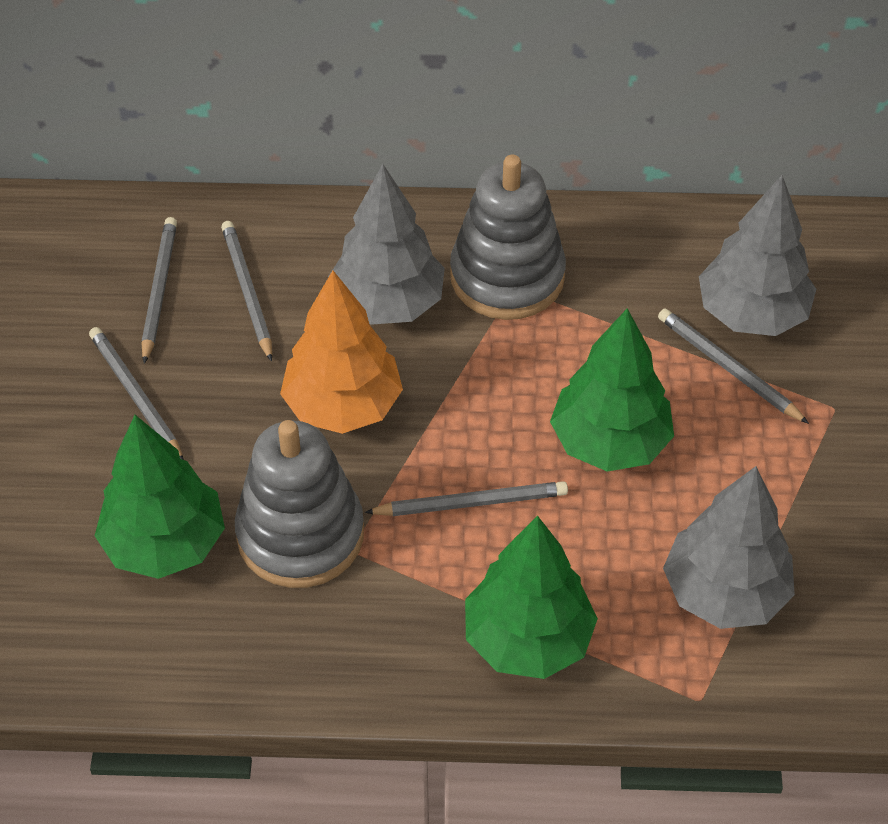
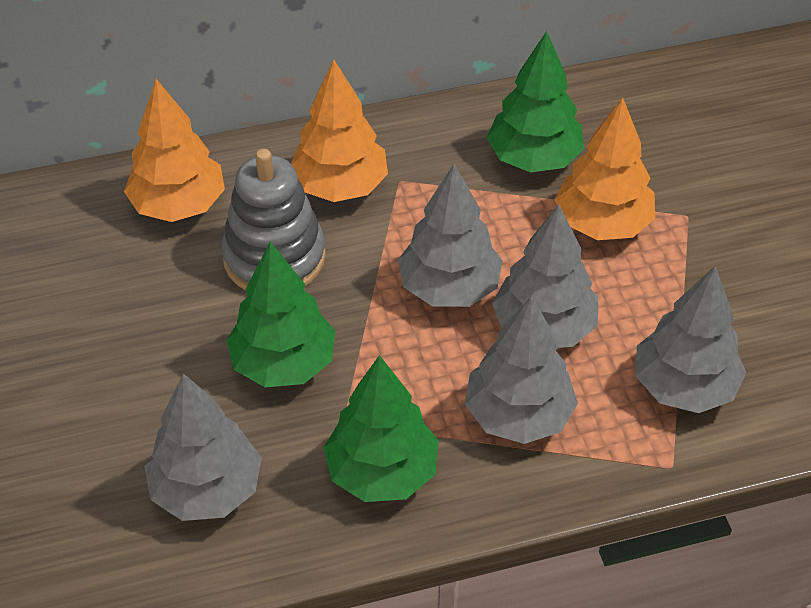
grey pencil: [89,327,184,460] [142,217,177,364] [221,221,272,362] [365,481,568,516] [658,308,809,424] = 5 -> none = 0
grey stacking toy: [235,420,364,588] [450,155,566,320] = 2 -> [221,149,326,290] = 1
grey tree: [328,164,445,325] [663,466,795,629] [699,175,816,336] = 3 -> [144,373,262,521] [398,164,503,307] [465,296,578,444] [492,205,598,348] [635,265,746,413] = 5
orange tree: [280,271,403,434] = 1 -> [124,79,225,222] [291,60,388,202] [555,98,655,240] = 3

